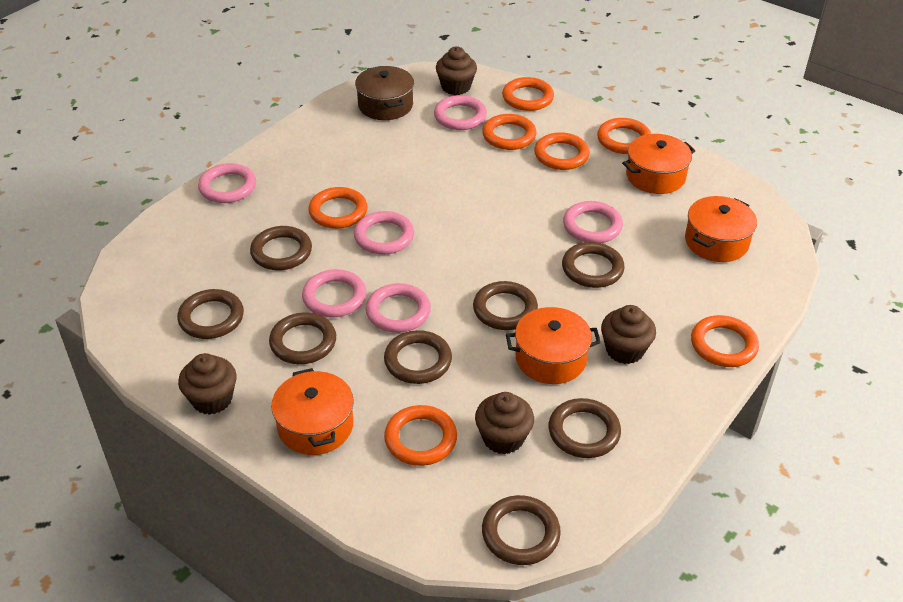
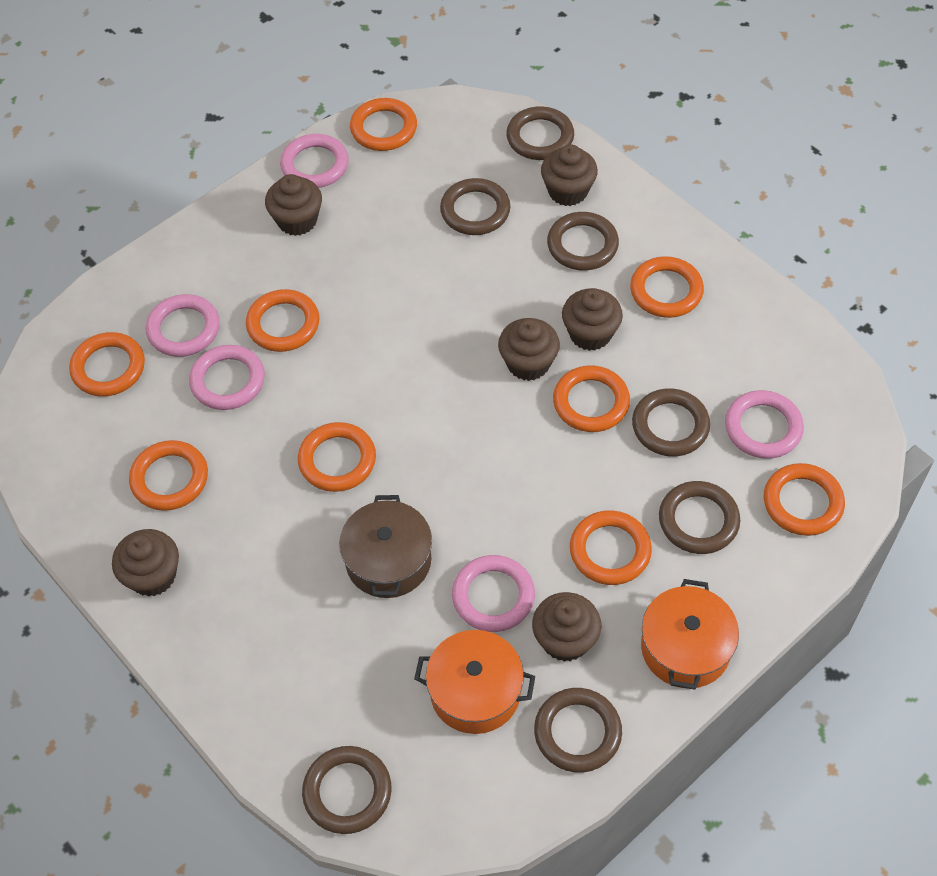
brown cupcake: [178,353,237,415] [436,46,477,95] [475,392,534,454] [601,305,656,364] = 4 -> [112,529,179,597] [265,174,322,236] [498,318,560,381] [532,592,601,662] [541,144,598,206] [562,288,623,351] = 6
brown ring: [177,289,244,339] [250,226,312,270] [269,312,336,364] [384,330,452,384] [473,281,538,330] [482,495,561,565] [549,398,621,458] [562,242,625,288] = 8 -> [302,746,391,834] [440,178,511,235] [506,106,574,160] [534,688,622,773] [547,212,619,271] [632,389,710,457] [659,481,740,554] = 7
orange pot: [271,368,354,455] [506,307,601,384] [622,134,695,194] [685,196,757,262] = 4 -> [414,630,535,734] [641,579,739,690] = 2
orange ring: [308,187,367,229] [384,405,457,466] [482,114,536,150] [502,77,554,111] [534,132,590,170] [597,118,651,154] [691,315,759,367] = 7 -> [69,332,145,397] [129,440,208,511] [246,289,319,352] [298,422,376,492] [350,98,417,151] [553,365,630,432] [570,510,652,585] [630,256,704,318] [764,463,845,536] = 9
pink ring: [198,163,256,203] [302,269,366,318] [354,211,414,255] [366,283,431,333] [434,95,487,130] [563,201,623,243] = 6 -> [146,294,220,357] [189,345,265,410] [280,134,349,188] [452,555,535,632] [725,390,804,459] = 5

